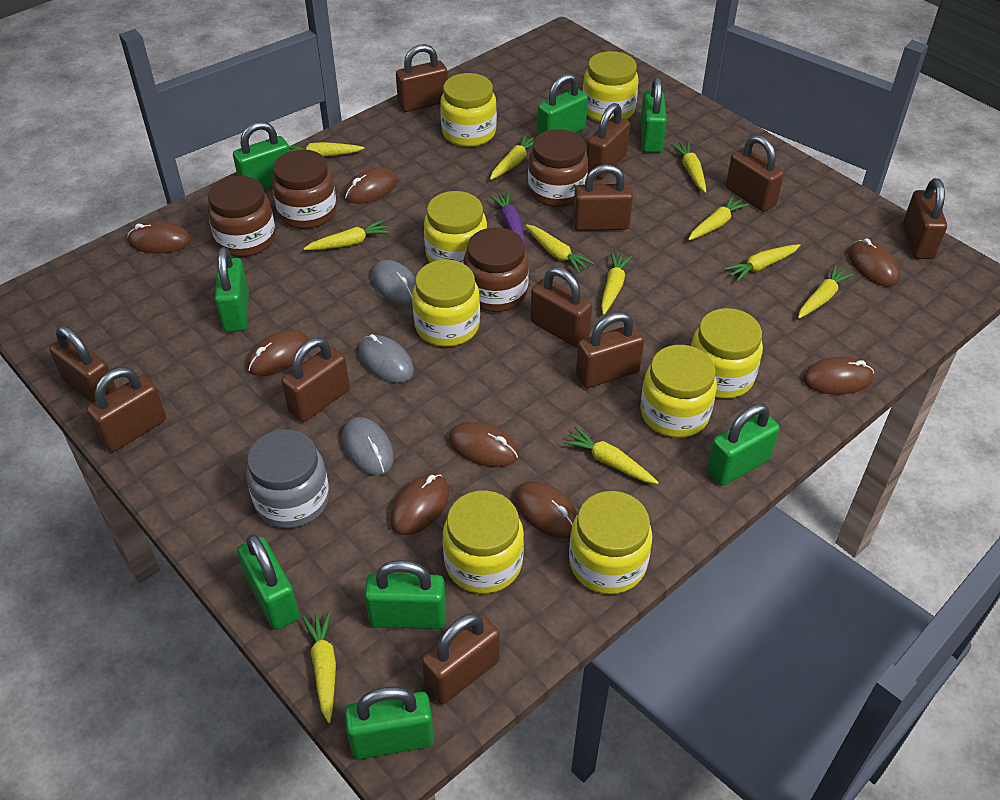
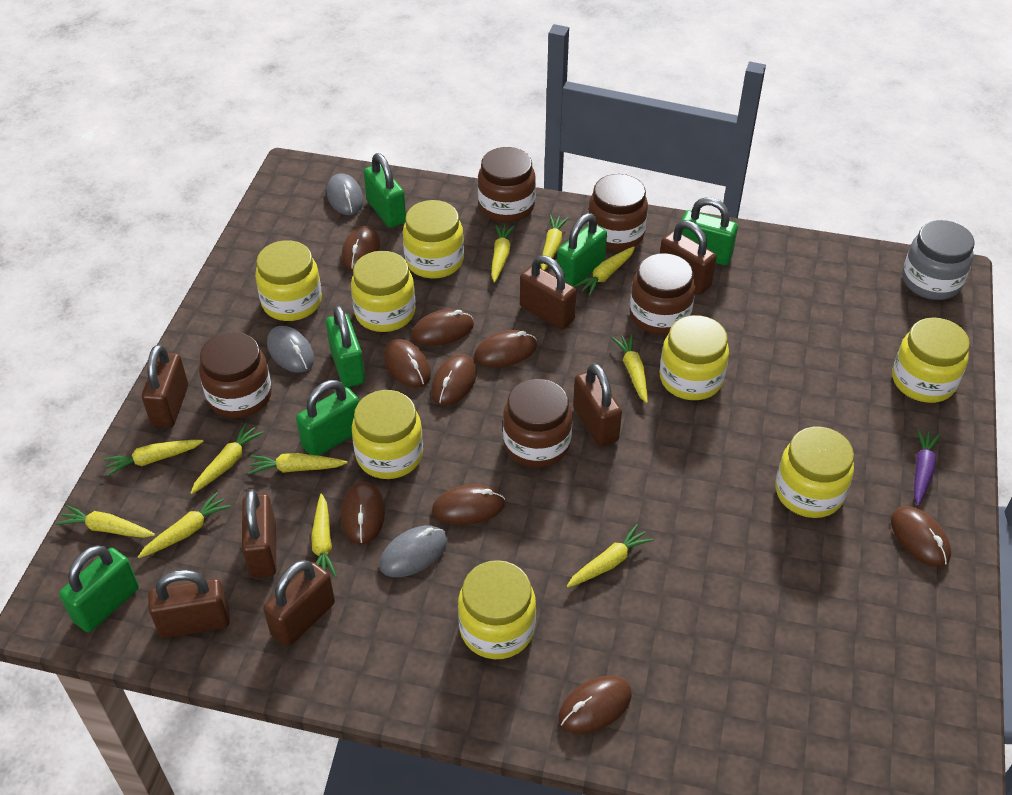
brown jar: [208,176,276,257] [272,150,337,229] [463,227,529,312] [528,129,588,207] = 4 -> [199,332,272,418] [478,147,536,222] [503,379,572,467] [587,174,648,251] [630,253,695,335] = 5
brown mouse: [127,221,192,254] [247,330,309,376] [344,167,398,204] [390,474,449,535] [448,422,519,467] [515,481,578,538] [803,357,874,395] [848,238,900,287] = 8 -> [341,226,380,271] [341,481,385,545] [383,339,431,388] [411,309,474,346] [431,354,477,406] [432,484,505,525] [474,330,537,368] [559,675,632,734] [891,506,951,567] = 9
brown padlock: [49,326,117,403] [86,367,166,452] [282,337,350,422] [396,44,448,112] [422,613,500,704] [530,267,592,347] [573,164,633,231] [576,312,644,388] [587,103,630,179] [726,135,784,212] [903,178,947,259] = 11 -> [142,344,188,428] [148,570,230,638] [242,489,276,578] [263,560,335,647] [520,255,576,330] [573,363,622,447] [660,220,717,295] = 7
green padlock: [215,247,249,332] [233,122,290,189] [237,534,299,630] [345,686,434,759] [365,560,446,629] [537,74,588,136] [640,77,667,153] [706,404,780,486] = 8 -> [59,545,139,632] [296,380,360,456] [326,306,365,387] [364,153,406,228] [557,213,607,287] [680,197,738,266] = 6

